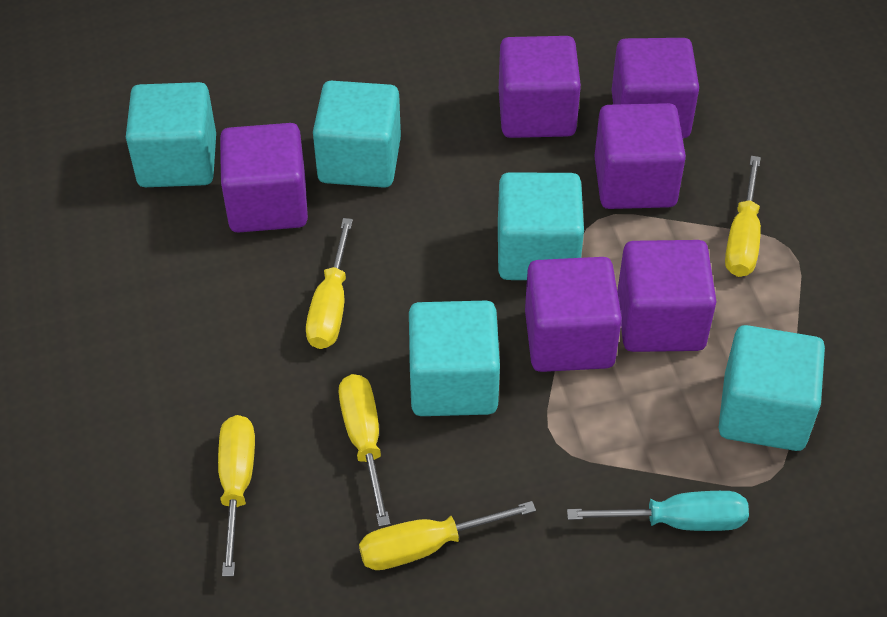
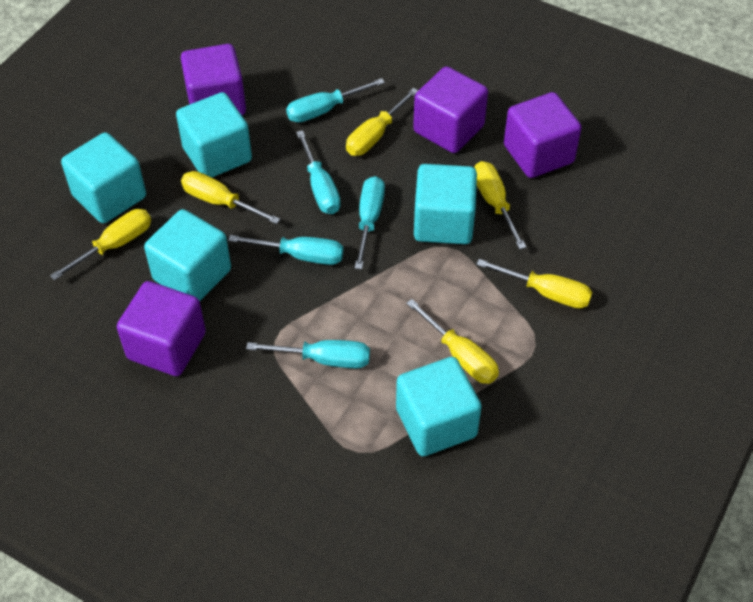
purple cube: [220,123,308,233] [499,36,581,138] [525,257,622,372] [594,103,686,209] [612,38,699,138] [617,240,717,352] = 6 -> [117,281,206,376] [181,44,246,115] [413,66,488,153] [504,92,581,178] = 4
turquoise screwdriver: [567,491,749,531] = 1 -> [228,235,343,265] [246,340,370,368] [286,78,385,123] [296,130,341,214] [355,176,385,270] = 5
yellow screwdriver: [218,415,255,577] [306,218,353,349] [339,374,390,527] [359,501,536,570] [725,156,761,277] = 5 -> [50,209,151,280] [181,171,281,224] [346,88,419,156] [406,299,499,384] [474,161,526,250] [476,259,592,308] = 6

